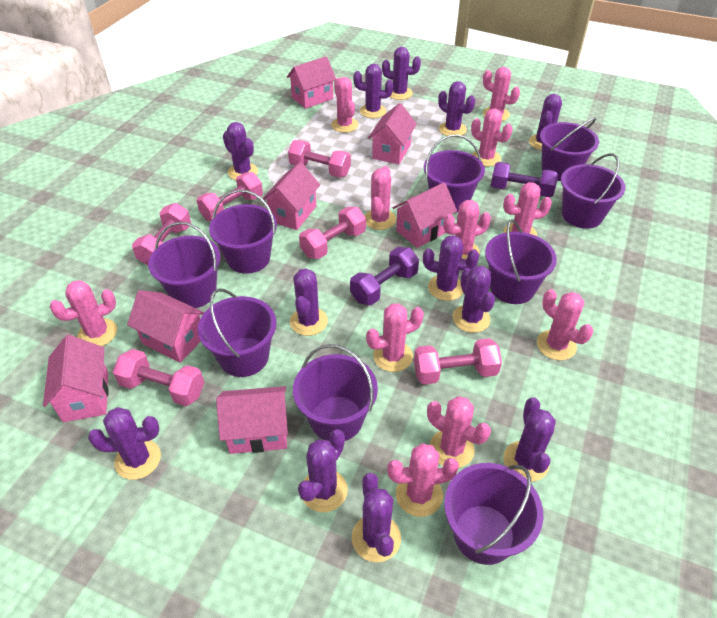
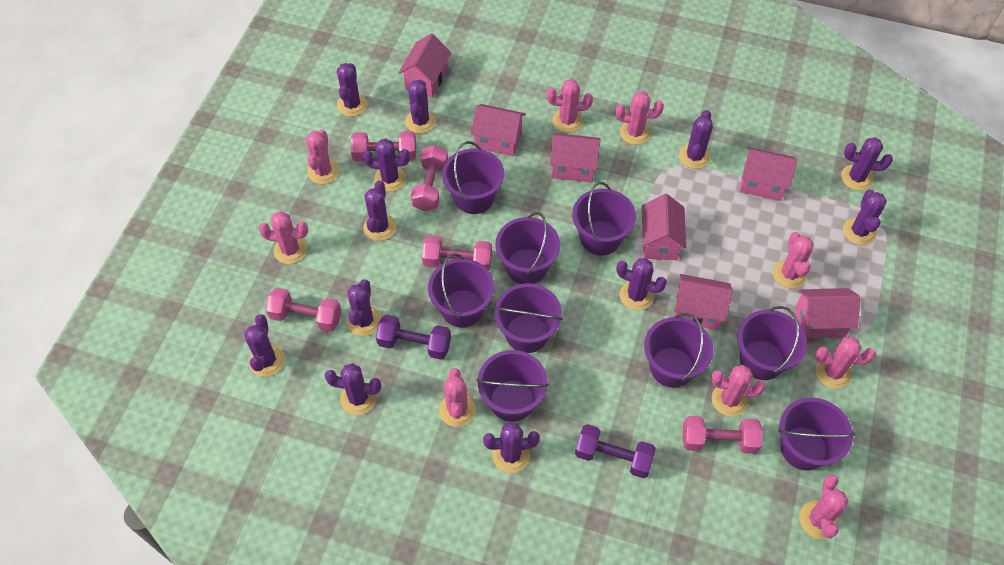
pink cactus: [50,280,117,346] [331,77,359,133] [365,166,396,230] [366,303,424,372] [387,443,459,517] [427,396,491,468] [443,200,491,259] [471,109,513,166] [483,67,520,121] [503,182,552,236] [537,289,593,360] = 11 -> [259,211,308,264] [306,130,339,184] [439,368,476,427] [547,79,593,133] [616,91,664,145] [711,365,766,416] [773,232,814,288] [799,475,848,539] [815,337,876,389] = 9
pink dumbbell: [113,349,204,406] [132,203,191,265] [196,172,263,221] [288,140,351,177] [299,207,366,259] [414,338,502,384] = 6 -> [265,288,341,332] [351,131,416,162] [411,145,448,211] [422,236,492,271] [683,416,763,454] = 5

